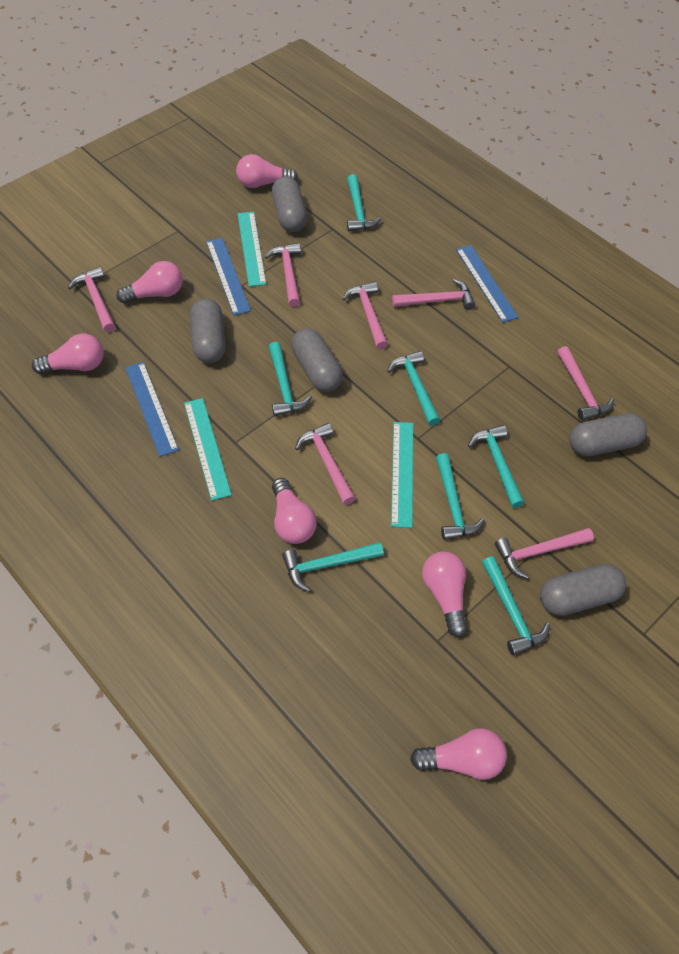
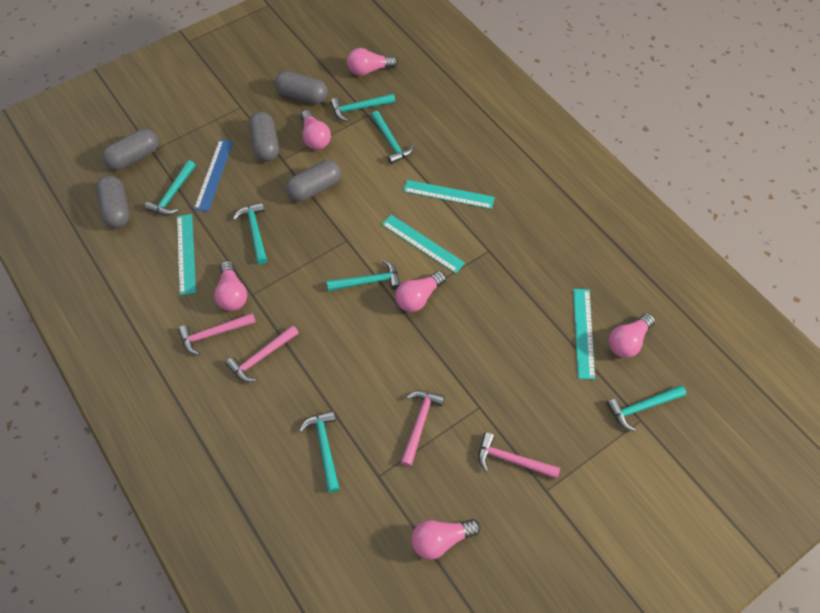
blue ruler: [125,362,179,457] [206,238,251,315] [456,245,518,323] = 3 -> [194,140,233,212] = 1
pink hammer: [68,267,115,332] [265,243,301,307] [295,423,356,505] [342,282,388,349] [392,279,475,310] [495,528,594,578] [557,346,614,421] = 7 -> [178,312,256,355] [225,325,299,382] [401,390,445,467] [478,432,560,479] = 4
turquoise ruler: [184,398,232,501] [238,212,266,287] [391,422,413,528] = 3 -> [177,214,196,295] [382,215,465,274] [403,180,495,209] [573,289,595,380] = 4

